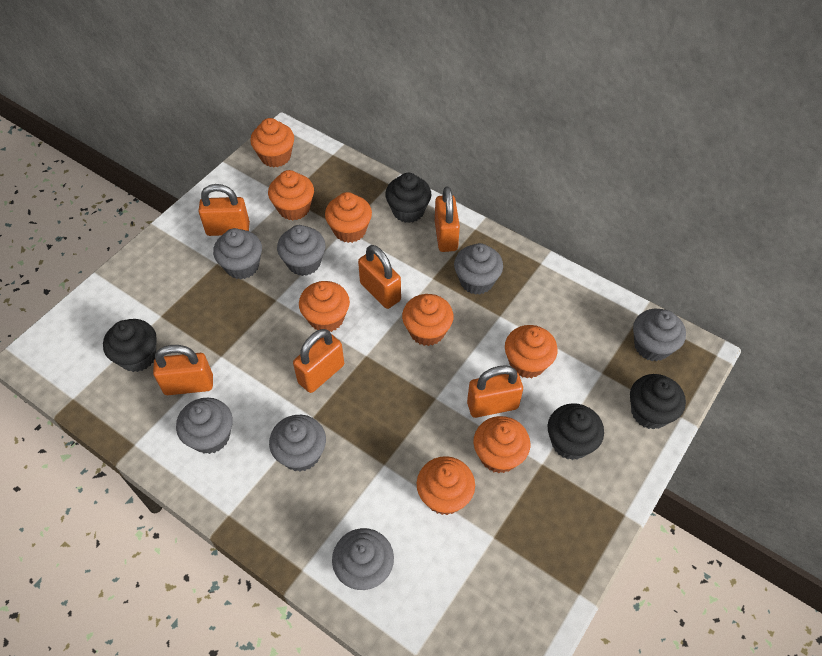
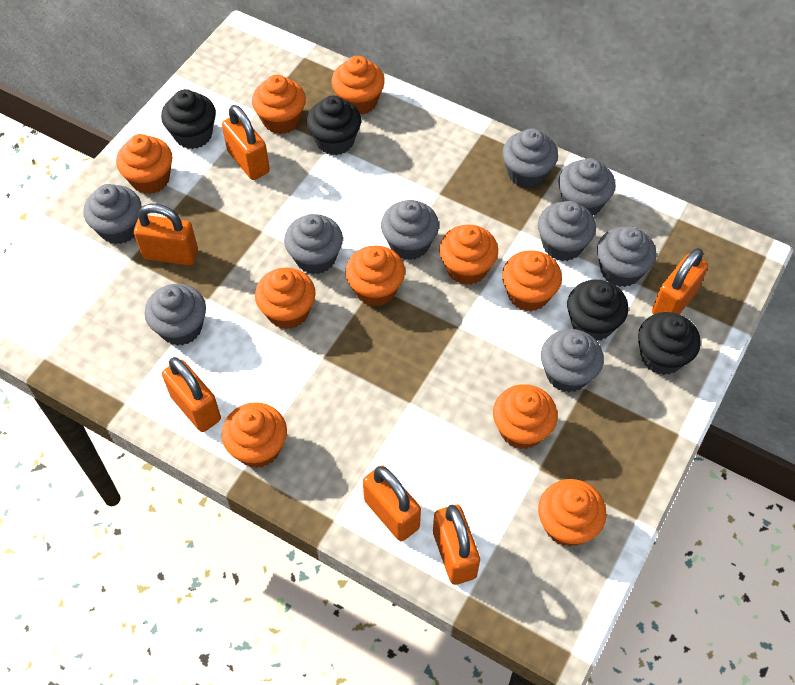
grey cupcake: [176,398,233,454] [213,228,262,279] [269,415,326,472] [277,225,325,276] [332,528,394,590] [454,243,503,295] [633,309,686,361] = 7 -> [83,184,142,244] [145,284,206,346] [284,214,343,274] [381,200,439,260] [502,129,558,188] [538,201,596,261] [541,329,604,392] [558,158,615,215] [597,227,656,287] = 9
orange cupcake: [250,118,294,167] [268,170,314,220] [299,281,350,332] [325,192,372,243] [402,294,453,346] [417,456,475,515] [474,416,530,473] [505,325,558,378] = 8 -> [116,134,172,194] [221,402,287,468] [252,75,306,134] [255,268,316,329] [332,56,385,115] [345,245,405,306] [439,225,498,285] [493,384,558,449] [502,250,562,311] [538,479,606,547] = 10

